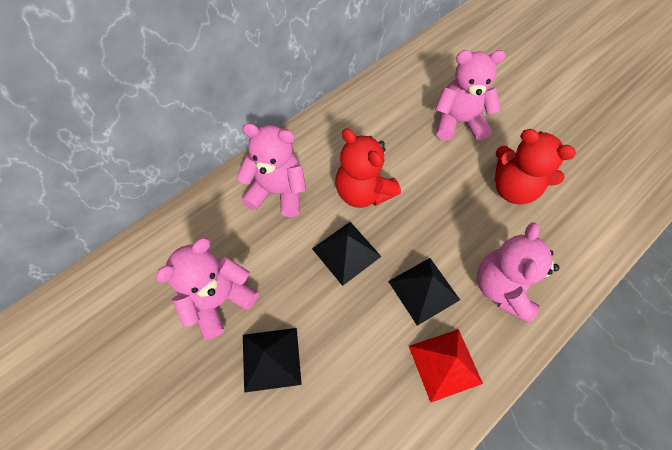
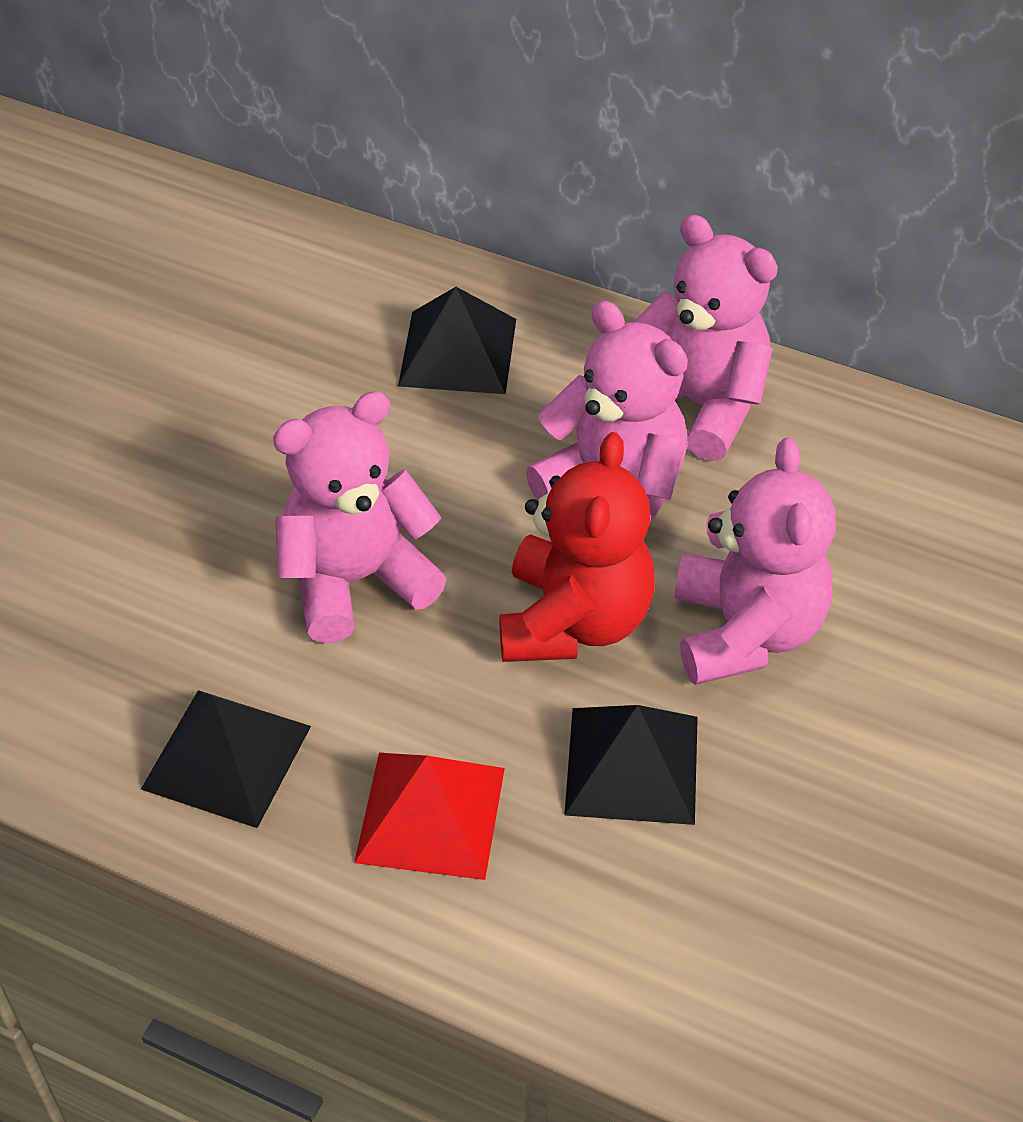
red teddy bear: [336,128,401,208] [495,129,576,205] = 2 -> [499,432,655,662] = 1

